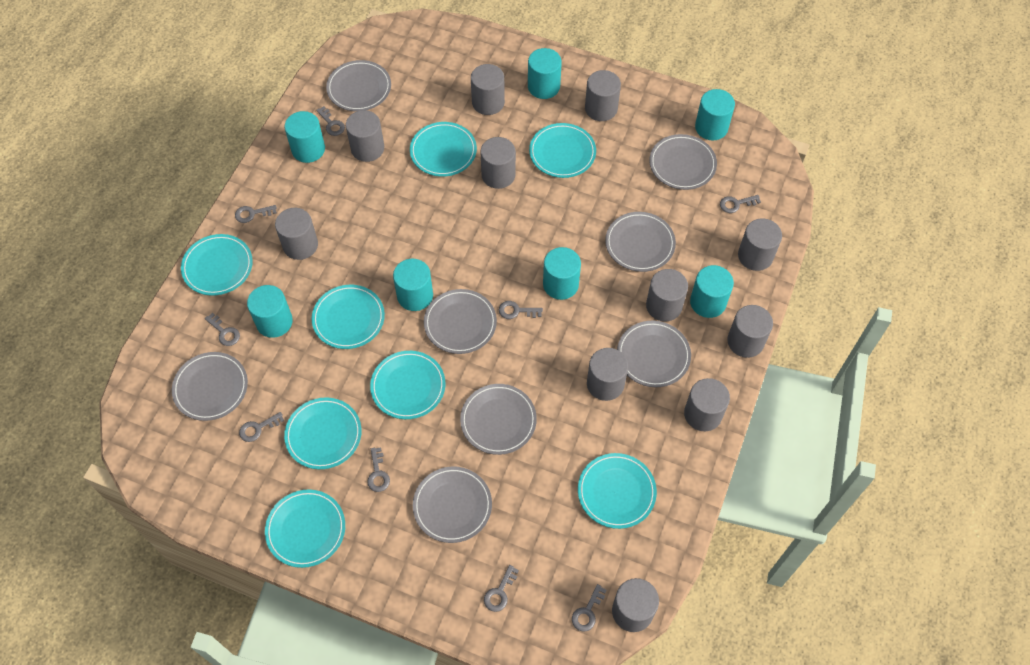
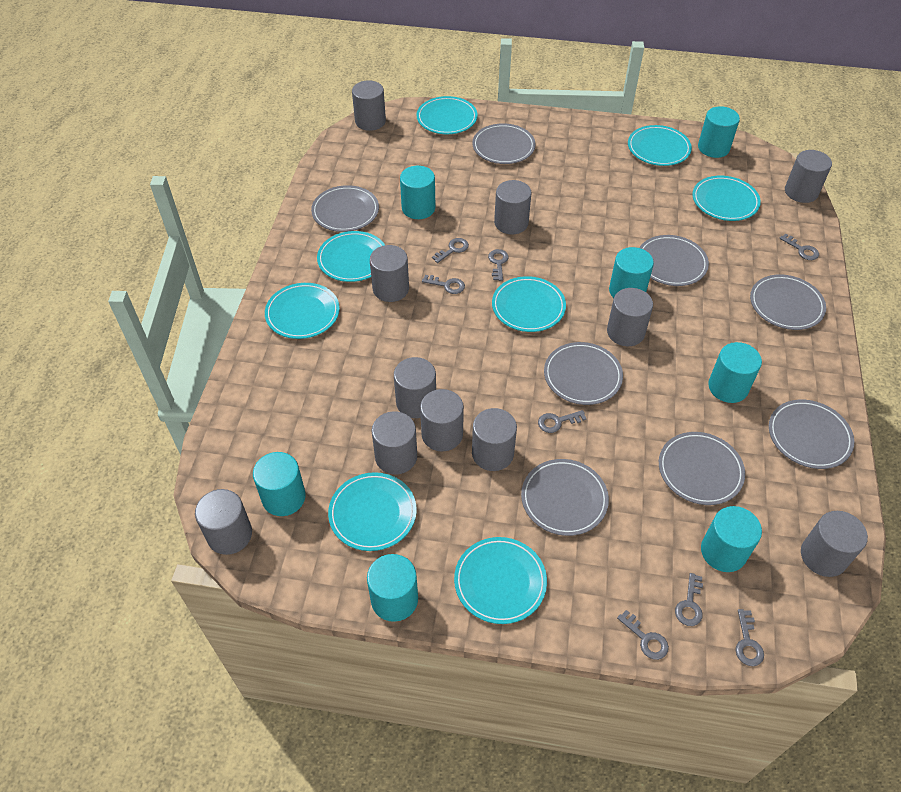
grey key: [205,313,240,346] [235,205,277,223] [239,412,284,442] [316,106,345,136] [367,447,390,492] [484,565,519,612] [499,301,543,319] [572,584,606,631] [720,195,761,213] = 9 -> [422,275,465,294] [432,238,469,263] [488,249,509,281] [538,410,587,433] [617,610,669,660] [675,573,703,626] [735,609,764,666] [779,233,819,260] = 8

